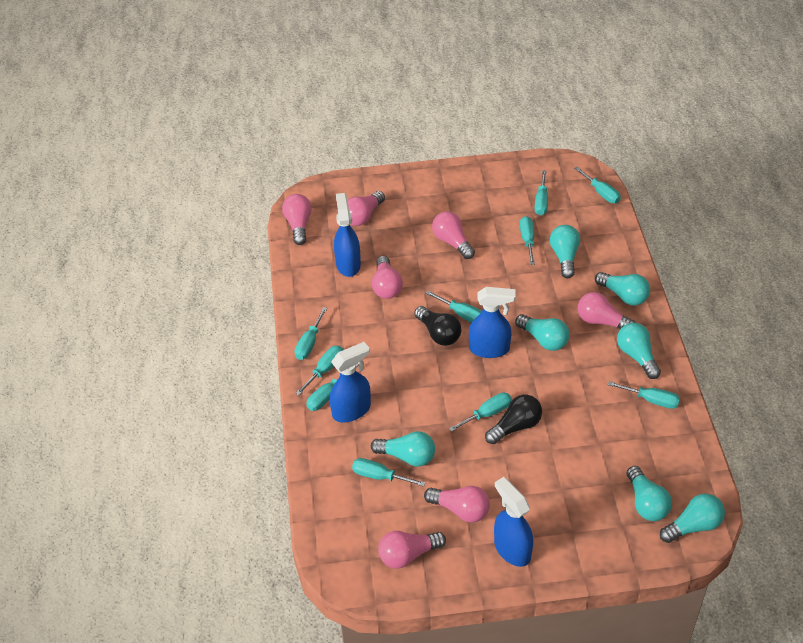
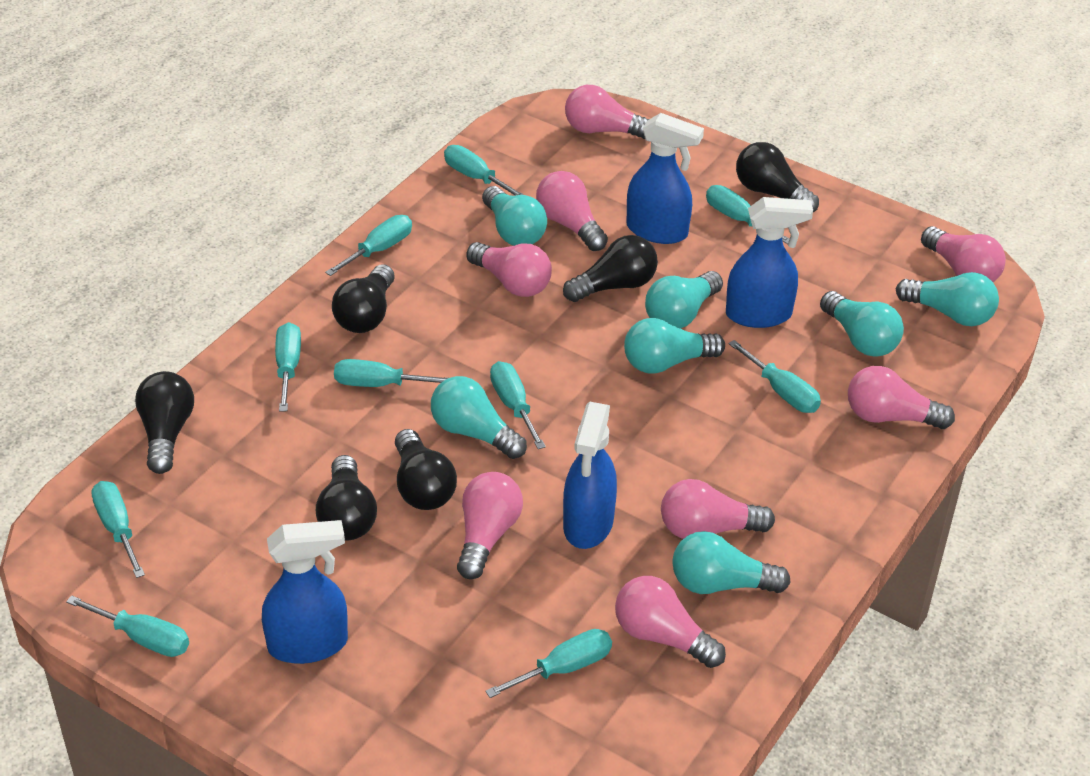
black light bulb: [414,306,461,346] [485,394,542,444] = 2 -> [135,371,194,474] [316,455,377,541] [332,264,395,333] [395,429,457,510] [563,235,658,302] [736,142,819,212] = 6
pink light bulb: [282,194,312,245] [347,191,385,226] [372,256,403,299] [378,531,446,569] [424,486,490,523] [432,211,475,259] [578,292,635,329] = 7 -> [457,472,523,580] [466,242,552,297] [536,171,608,251] [565,85,649,139] [615,576,726,668] [661,479,775,539] [848,366,955,429] [921,226,1006,282] = 8

